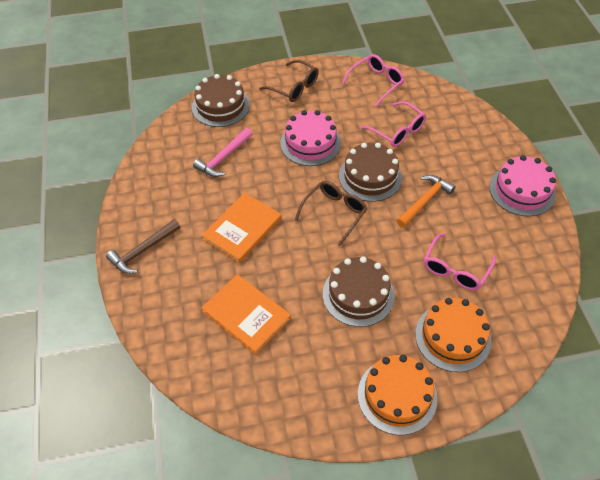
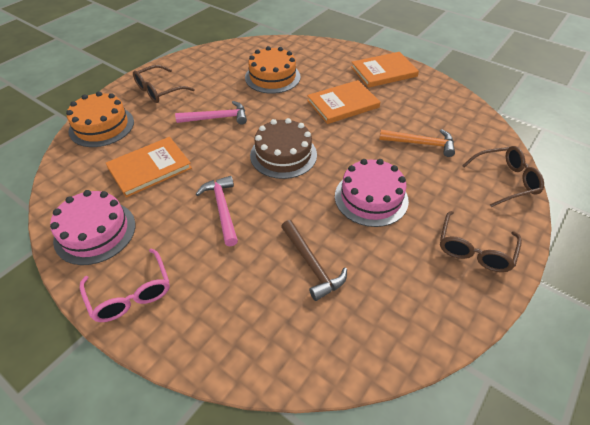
brown cake: [192,74,250,127] [323,256,395,327] [339,143,402,202] = 3 -> [250,118,317,179] = 1
brown glasses: [259,60,319,102] [295,181,367,246] = 2 -> [133,65,195,103] [440,211,522,272] [462,146,544,207] = 3
orange book: [201,274,291,355] [202,193,282,263] = 2 -> [106,137,192,198] [307,80,380,124] [351,52,419,88] = 3
pink glasses: [342,54,404,107] [361,101,426,147] [424,233,496,290] = 3 -> [80,249,170,322] = 1
pink hammer: [193,128,252,177] = 1 -> [175,101,247,125] [196,176,238,246] = 2

